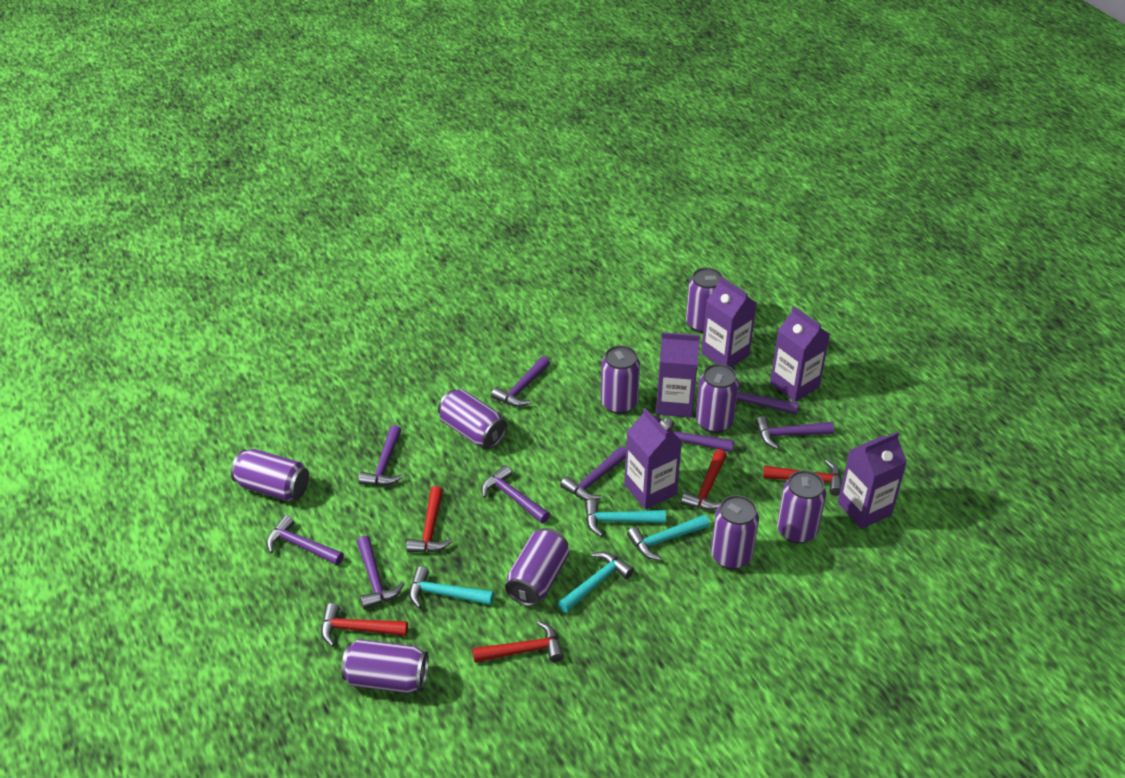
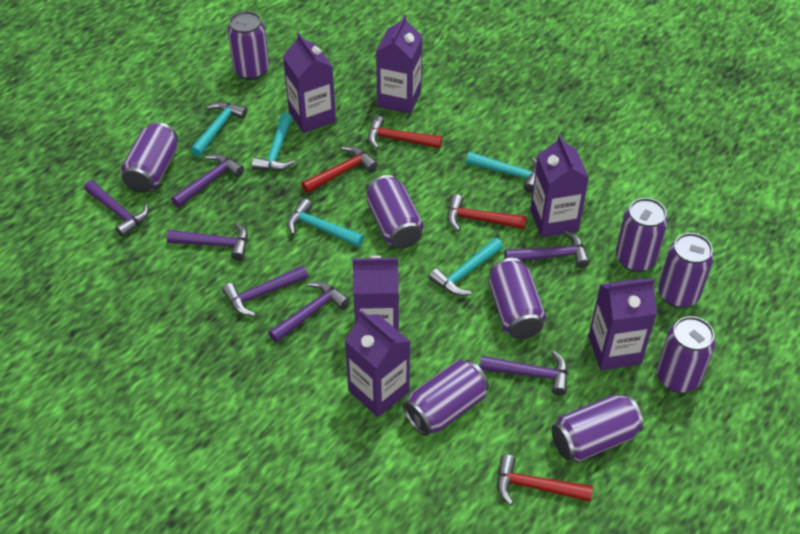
purple carton: [624,408,682,509] [656,332,700,418] [701,277,757,367] [770,306,830,402] [838,432,907,529] = 5 -> [283,33,336,133] [345,311,410,417] [353,255,399,331] [376,15,422,114] [530,135,589,238] [588,278,657,370] = 6
purple hammer: [266,515,344,565] [357,536,404,609] [358,425,403,486] [482,465,550,523] [491,356,550,407] [560,447,626,501] [663,418,734,452] [735,381,799,414] [756,416,834,449] = 9 -> [84,180,149,237] [166,223,248,261] [171,154,244,208] [222,265,308,316] [268,281,349,343] [480,351,568,396] [505,231,590,268] = 7
red hammer: [321,603,408,647] [406,486,452,552] [472,621,564,663] [681,449,727,510] [763,460,842,496] = 5 -> [301,146,377,193] [368,116,442,149] [447,194,527,231] [497,454,593,505] = 4
turquoise hammer: [409,566,494,608] [558,552,634,613] [585,499,666,537] [627,514,710,560] = 4 -> [190,102,247,157] [252,113,295,171] [287,198,364,247] [429,238,503,296] [466,152,537,193] = 5

